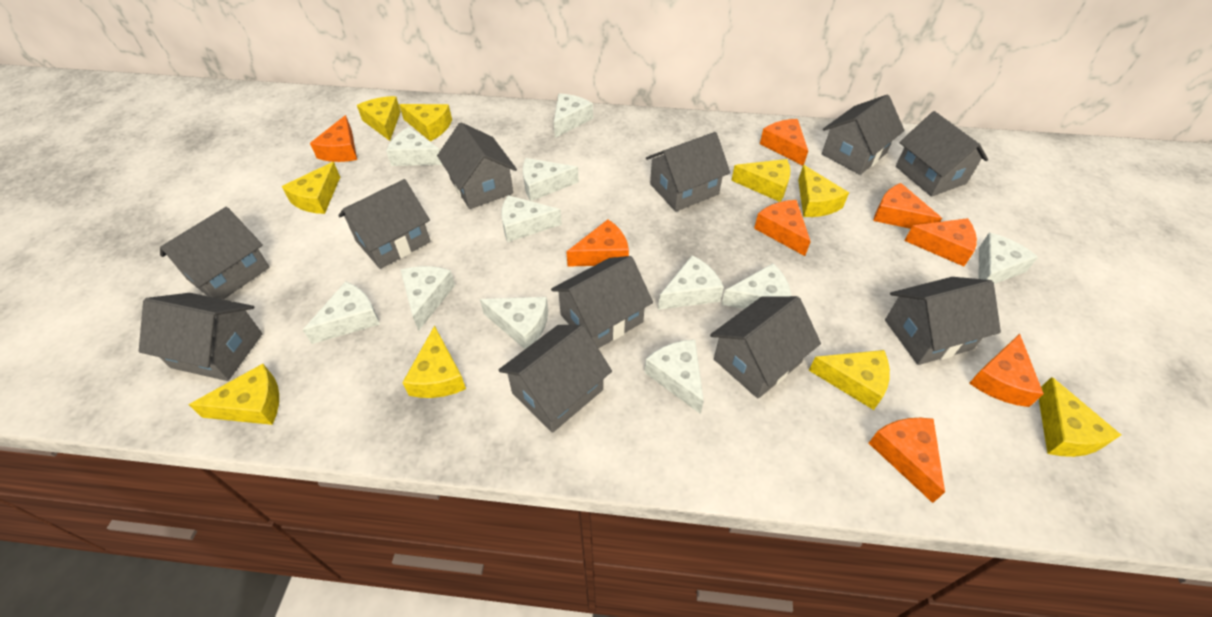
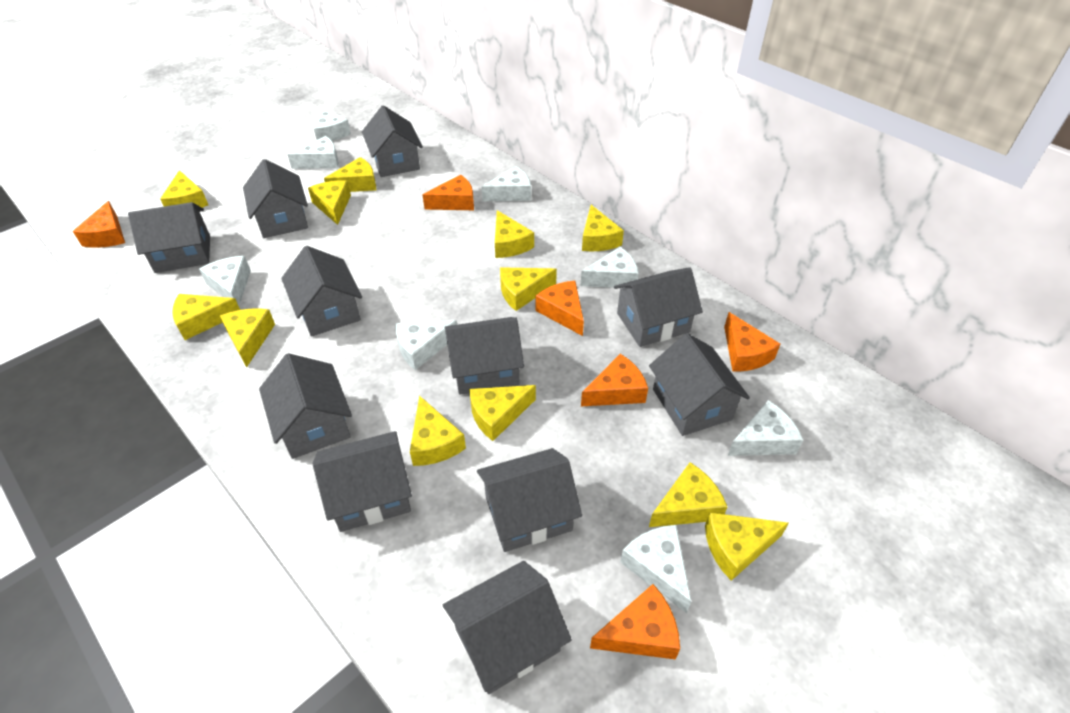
orange cheese: [310,115,357,162] [567,219,629,266] [754,200,811,256] [760,119,808,166] [869,418,945,503] [873,183,942,229] [904,218,977,266] [969,334,1044,407] = 8 -> [73,201,125,248] [423,175,474,210] [535,281,584,336] [581,354,648,406] [590,584,680,660] [724,312,781,372] = 6
white cheese: [303,281,380,344] [386,127,443,166] [401,266,455,331] [480,297,548,349] [501,195,562,242] [523,158,579,201] [554,93,593,138] [644,340,704,414] [658,255,724,310] [721,263,791,309] [979,233,1038,284] = 11 -> [199,256,251,306] [287,136,339,169] [314,106,351,141] [395,320,457,370] [482,166,531,201] [581,247,639,288] [620,525,691,613] [728,400,803,456] = 8
yellow cheese: [189,364,279,425] [282,162,340,214] [357,96,401,141] [399,104,452,142] [402,325,466,398] [731,159,790,202] [798,165,849,217] [809,350,890,410] [1039,377,1121,457] = 9 -> [160,170,208,208] [172,294,240,340] [220,308,275,368] [308,180,351,225] [324,157,376,192] [410,396,466,466] [469,385,536,441] [495,210,534,258] [500,267,557,311] [582,205,624,251] [649,462,727,527] [705,512,789,581] = 12

